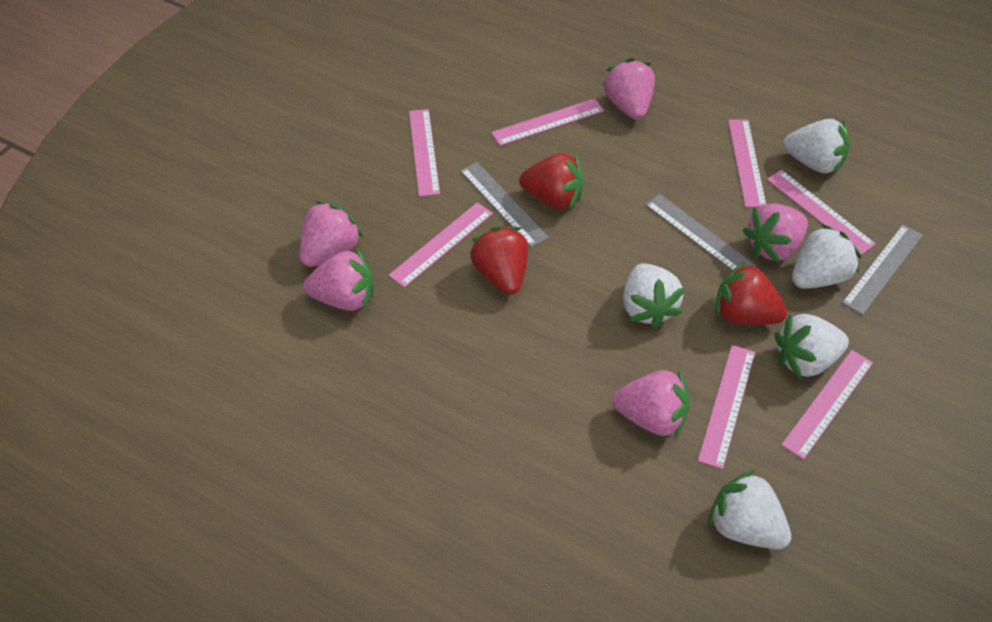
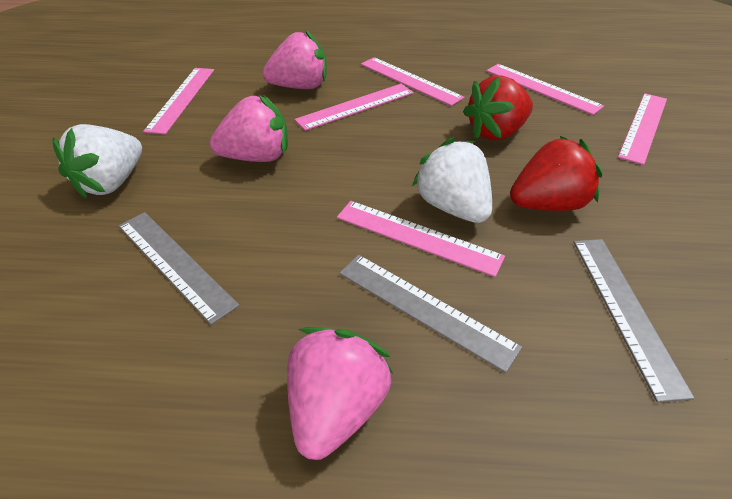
pink ruler: [388,202,493,288] [409,109,440,197] [491,98,604,146] [698,345,755,469] [728,119,766,207] [767,170,876,255] [781,350,873,460] = 7 -> [143,68,214,134] [294,84,414,131] [337,201,505,277] [361,57,465,106] [486,64,604,115] [618,93,667,165] = 6
pink strawberry: [299,201,363,267] [303,248,374,311] [603,58,655,120] [612,370,690,438] [743,203,808,263] = 5 -> [210,95,288,162] [263,30,326,89] [287,327,393,460] = 3
red strawberry: [470,226,528,295] [519,153,584,210] [716,261,787,325] = 3 -> [463,75,533,140] [510,136,603,211] = 2
white strawberry: [623,263,685,329] [708,470,791,549] [775,314,849,379] [783,119,850,174] [792,224,862,289] = 5 -> [53,124,142,198] [412,137,492,223] = 2

